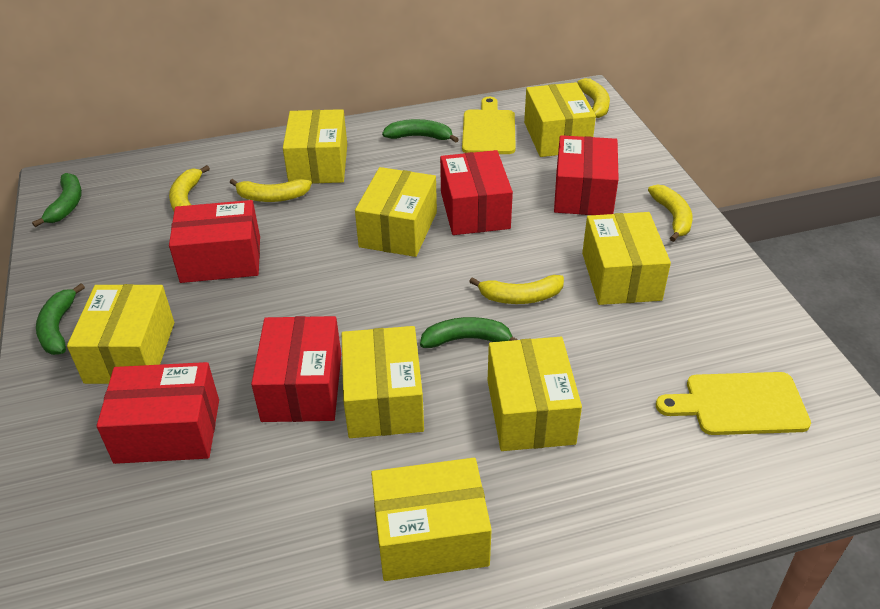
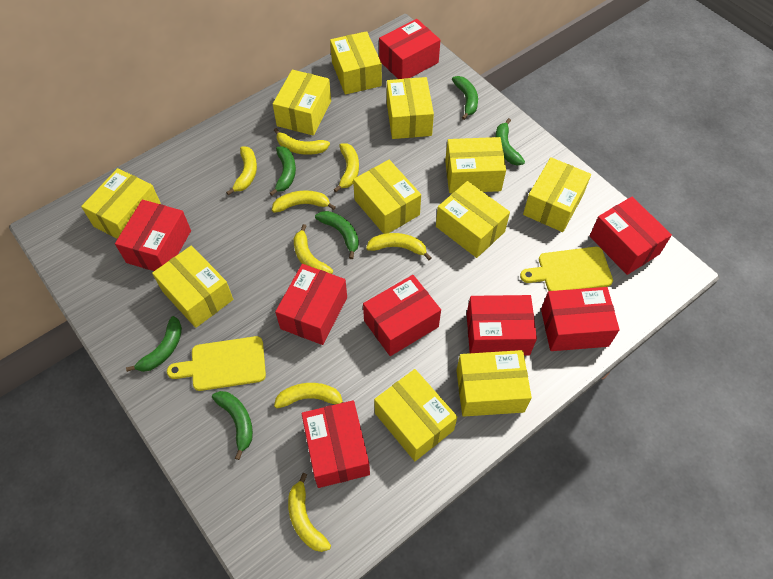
green banana: [32,173,82,227] [36,284,85,355] [382,119,459,143] [420,317,518,348] = 4 -> [126,316,182,372] [212,391,253,460] [270,147,296,196] [315,211,359,259] [452,76,478,120] [495,118,525,165] = 6
red box: [97,362,219,464] [169,200,260,283] [251,316,341,422] [440,150,513,235] [554,135,619,215] = 5 -> [115,200,191,271] [275,264,347,345] [301,400,370,488] [363,275,441,356] [379,19,440,79] [467,295,537,356] [541,287,620,351] [590,197,672,275] = 8
yellow banana: [169,165,210,211] [230,179,312,202] [469,275,564,304] [577,78,610,118] [648,185,693,242] = 5 -> [226,146,257,195] [272,190,336,213] [274,128,330,155] [274,383,344,409] [288,473,331,552] [294,224,333,274] [334,143,359,192] [366,233,432,260] = 8
yellow box: [67,284,174,384] [283,109,347,184] [342,326,424,438] [355,167,437,257] [371,458,492,581] [488,337,582,451] [524,82,596,157] [582,212,671,305] = 8 -> [81,168,161,239] [152,245,233,328] [273,70,331,136] [330,31,382,95] [353,160,421,234] [374,369,457,461] [387,77,434,139] [436,181,510,258] [445,137,506,193] [456,350,532,417] [523,157,591,232] = 11

